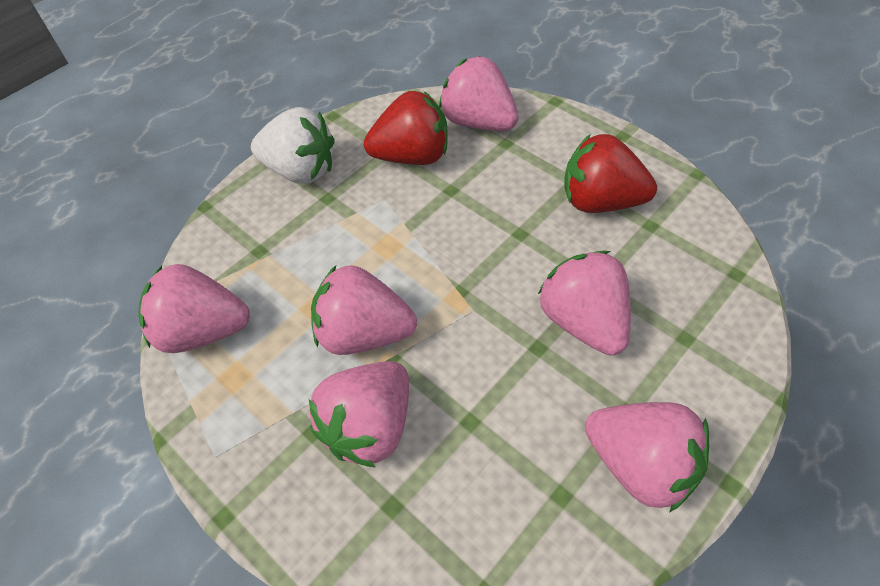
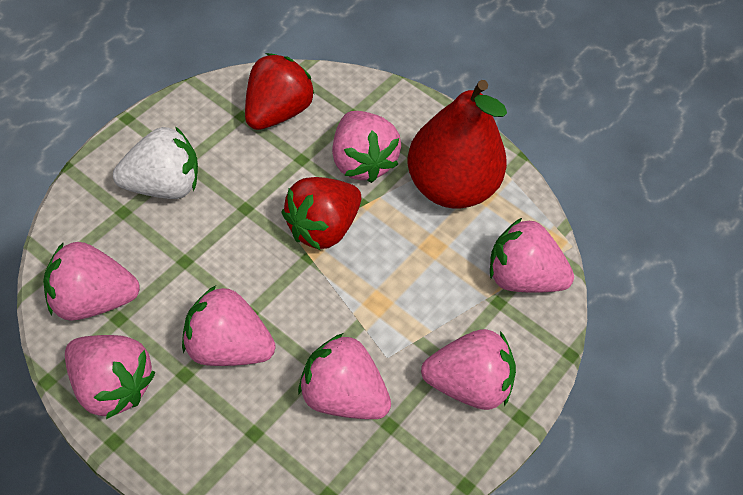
pink strawberry: [138,264,250,353] [309,361,409,468] [311,265,417,355] [439,56,519,131] [538,251,631,356] [585,402,709,512] = 6 -> [43,242,140,321] [65,335,155,419] [182,285,276,366] [298,333,391,419] [332,111,401,183] [421,329,516,410] [490,217,574,293] = 7
red pear: none = 0 -> [407,80,507,209] = 1

